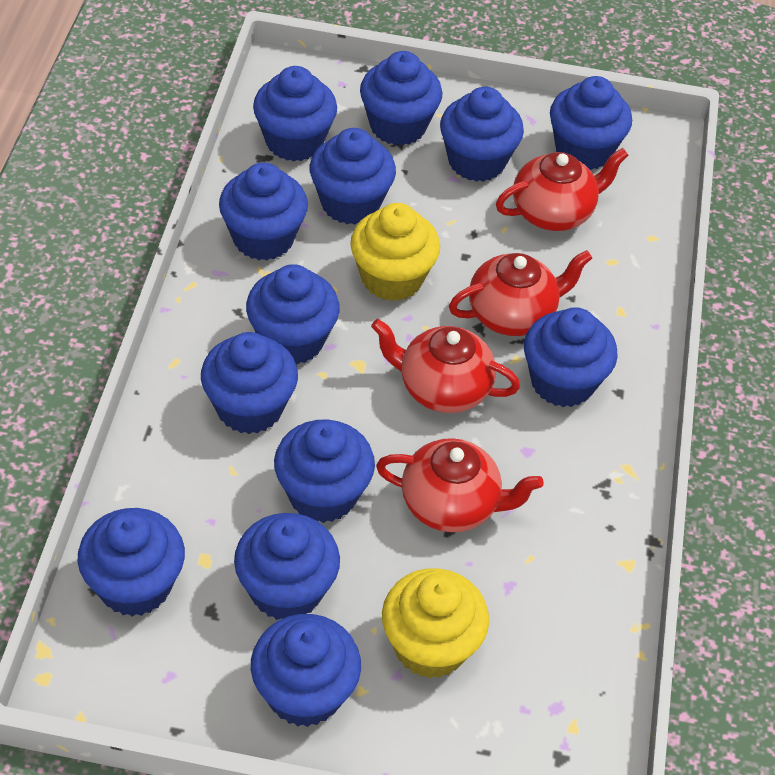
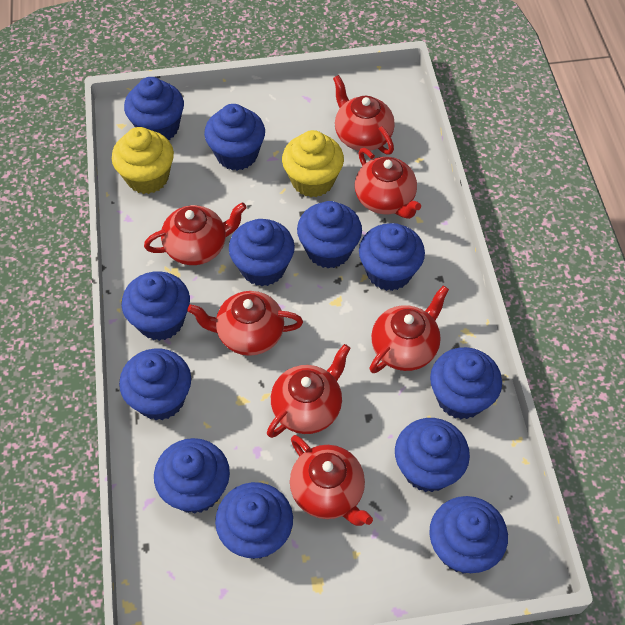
blue cupcake: [78,508,185,617] [201,332,298,434] [219,162,308,261] [234,513,340,620] [246,264,340,365] [251,614,361,727] [253,66,337,161] [274,419,375,523] [310,128,396,225] [360,51,443,146] [440,87,524,182] [524,307,618,407] [550,76,632,170] = 13 -> [119,348,191,420] [122,271,190,341] [124,77,184,140] [154,438,230,514] [204,104,265,171] [215,482,293,559] [229,219,295,286] [297,201,362,269] [359,223,425,291] [395,418,470,492] [429,496,508,573] [430,347,502,419] = 12
red teapot: [371,319,520,413] [376,438,544,532] [449,250,592,336] [496,148,628,231] = 4 -> [144,202,247,265] [187,291,303,356] [267,344,350,438] [290,435,373,526] [333,75,395,155] [355,148,421,219] [369,285,449,373] = 7

